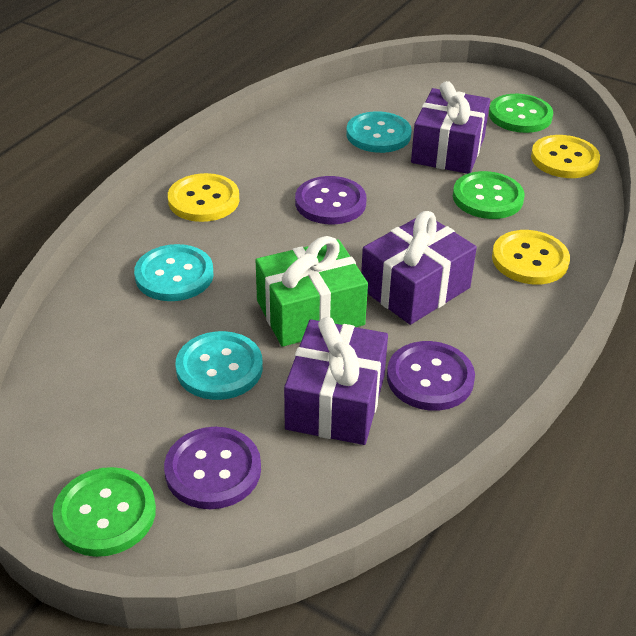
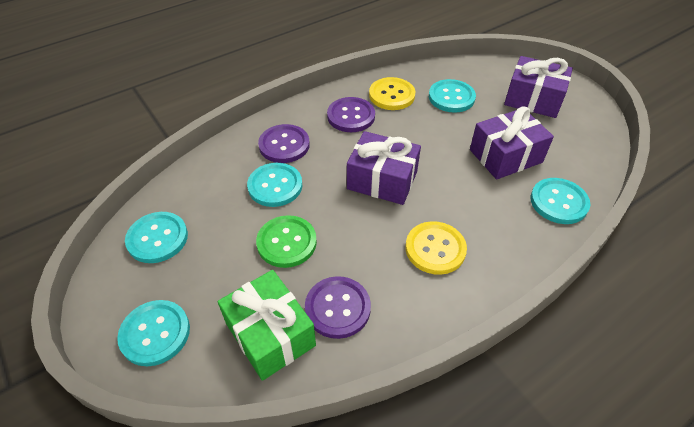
green button: [53,467,156,557] [453,171,525,219] [489,94,553,133] = 3 -> [256,215,317,268] = 1
turquoise button: [134,244,214,301] [175,331,263,400] [346,111,412,153] = 3 -> [117,300,190,366] [125,212,188,263] [247,163,302,207] [429,79,476,113] [530,178,591,224] = 5
yellow button: [168,173,239,222] [492,230,570,284] [531,135,600,178] = 3 -> [369,77,415,110] [405,221,467,275] = 2

